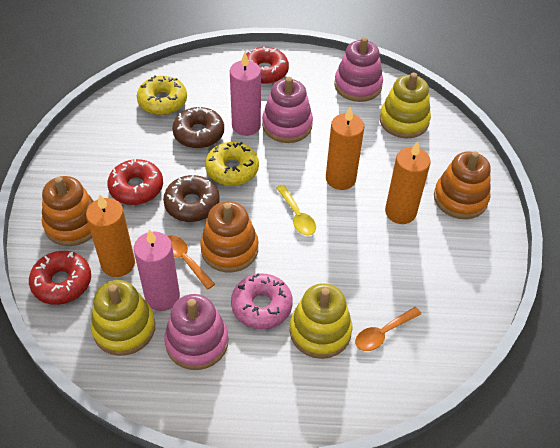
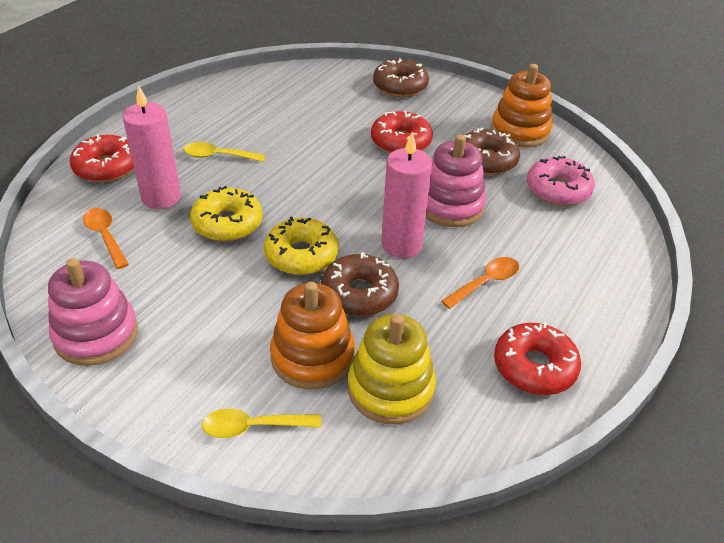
brown donut: [163,175,220,222] [172,106,224,148] = 2 -> [321,252,399,316] [373,58,429,97] [464,127,520,175] = 3
orange candle: [86,195,135,277] [326,107,364,190] [385,141,431,224] = 3 -> none = 0
orange stacking toy: [42,176,94,246] [200,201,259,272] [434,151,491,219] = 3 -> [270,281,355,390] [491,64,552,148] = 2
pink stacking toy: [164,294,228,370] [262,77,313,143] [334,37,383,102] = 3 -> [48,258,138,366] [426,135,487,227] = 2
yellow spoon: [276,184,316,235] = 1 -> [184,142,265,162] [202,408,321,438] = 2
yellow stacking toy: [91,280,155,356] [290,283,353,359] [380,73,431,138] = 3 -> [348,314,436,424] = 1

